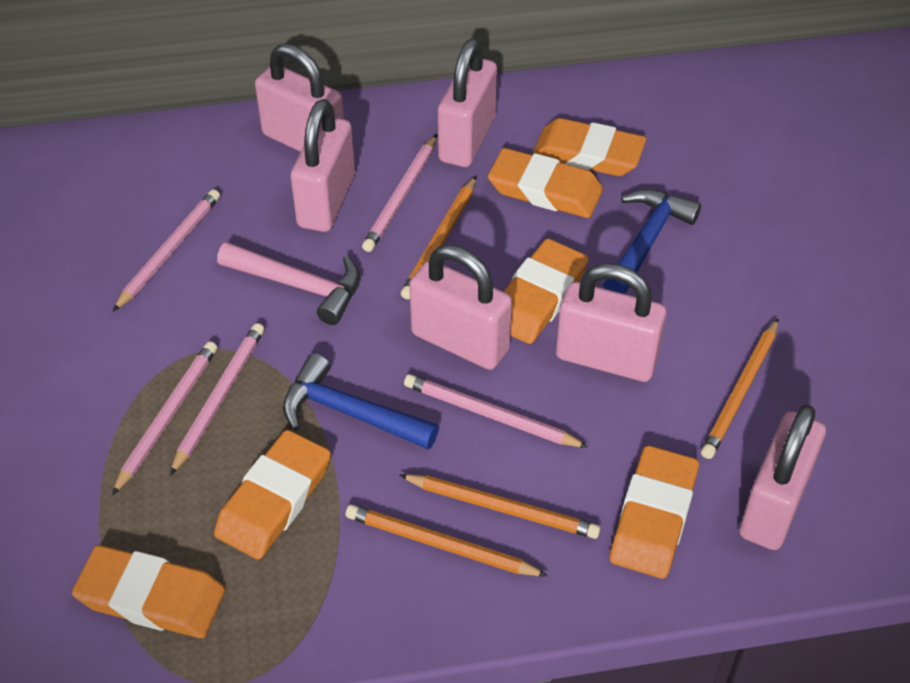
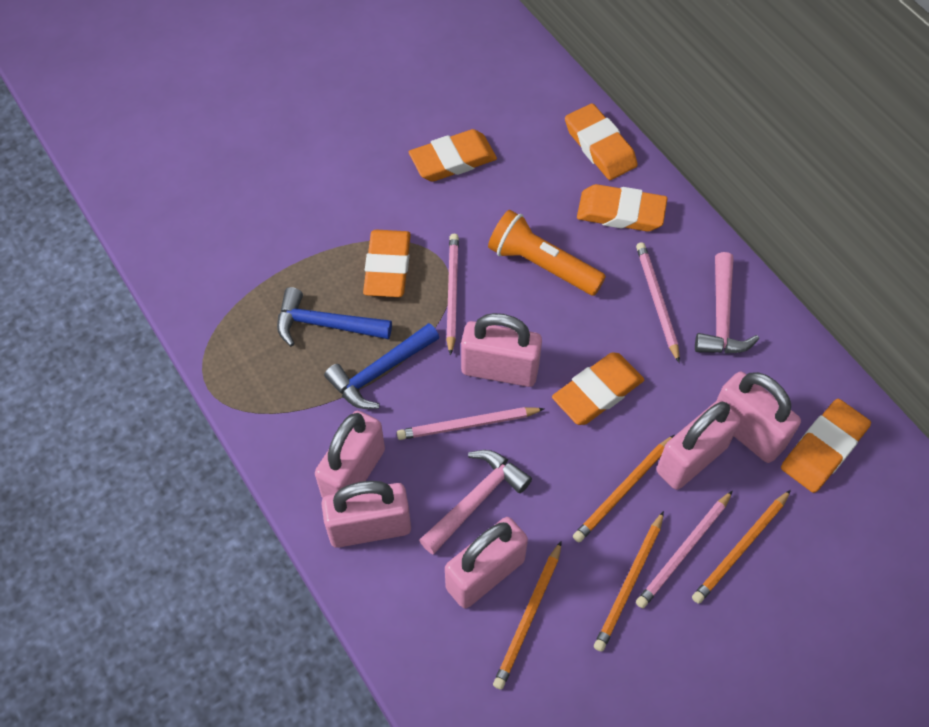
orange flashlight: none = 0 -> [488,210,606,296] = 1
pink hammer: [217,242,360,325] = 1 -> [419,450,532,554] [695,252,759,353] = 2
pink pencil: [112,341,217,495] [113,189,220,311] [170,323,264,476] [362,135,436,252] [404,374,588,448] = 5 -> [397,407,544,440] [446,234,459,356] [636,242,680,362] [636,490,733,608] = 4

